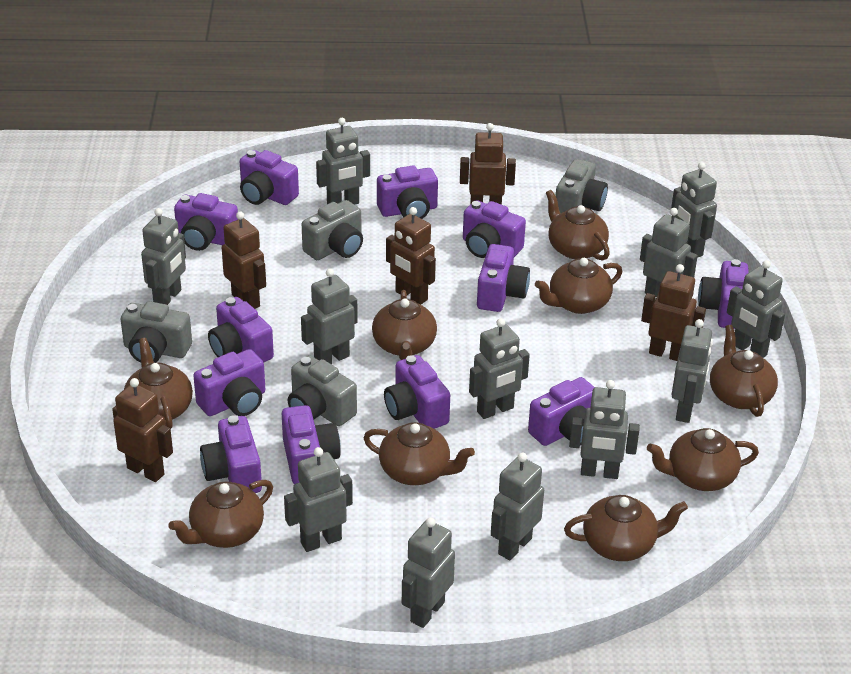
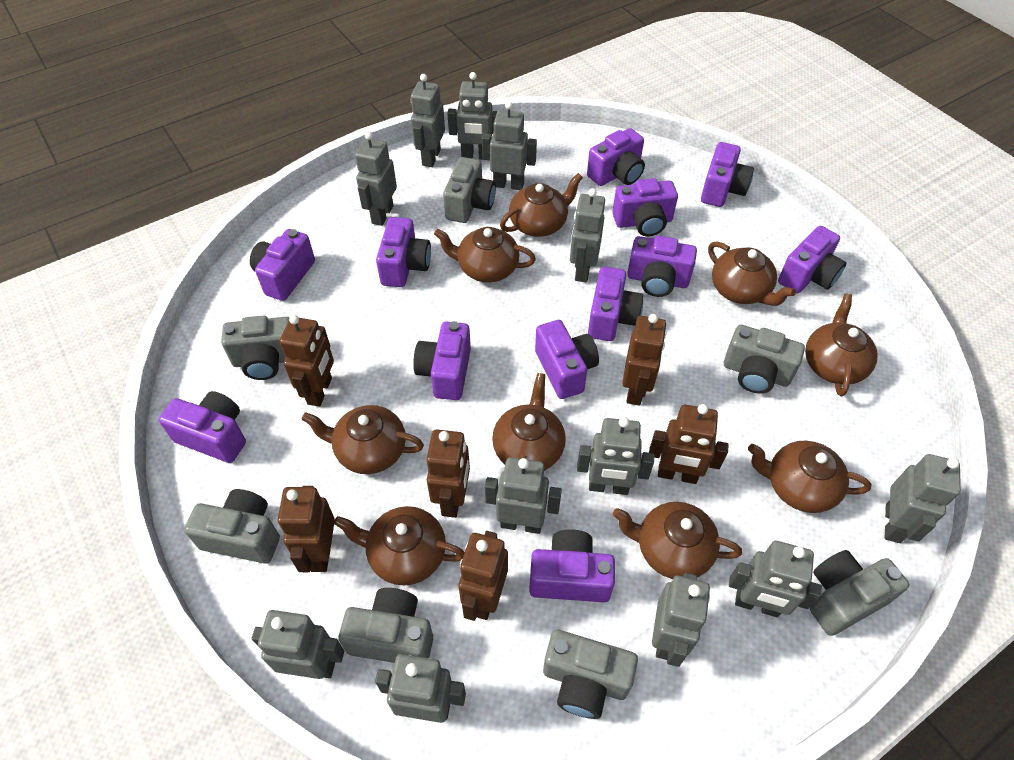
brown robot: [112,378,173,482] [222,211,266,309] [386,207,436,305] [460,123,516,205] [641,264,706,361] = 5 -> [278,486,335,572] [280,315,334,407] [427,429,470,518] [458,531,508,621] [622,314,667,406] [649,404,729,484] = 6
grey camera: [121,301,192,363] [288,355,357,426] [302,200,363,260] [556,159,608,213] = 4 -> [184,489,280,564] [221,315,290,380] [339,588,433,663] [443,157,496,223] [543,629,638,719] [724,325,805,394] [810,550,909,636] = 7

